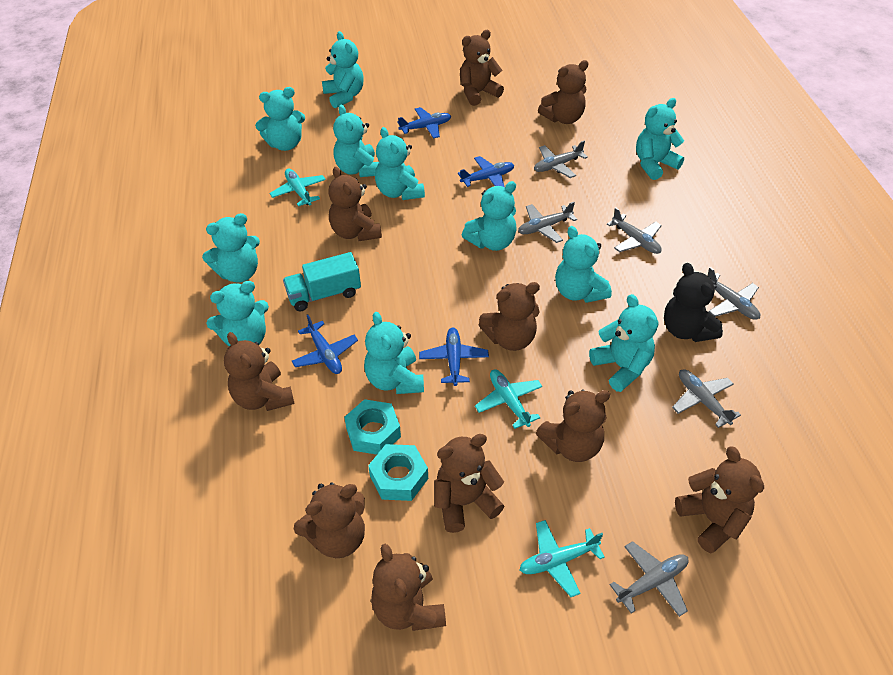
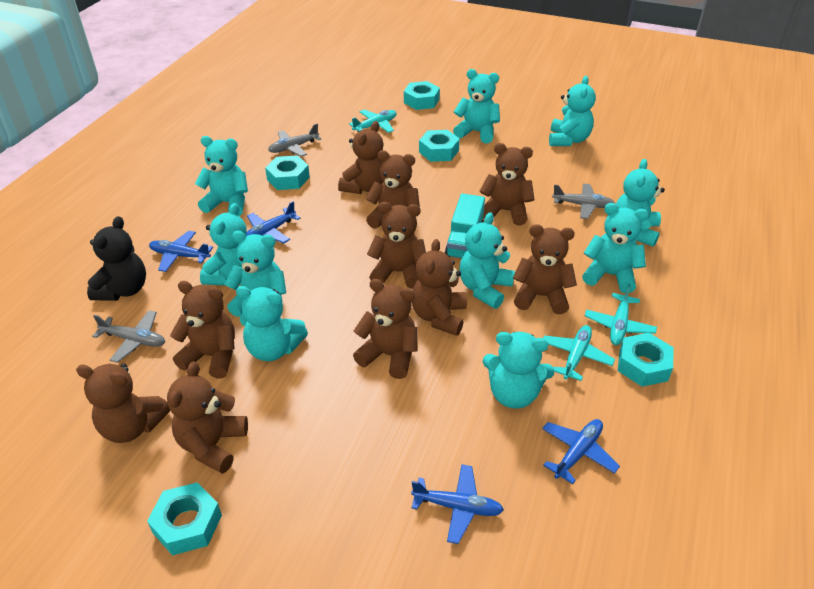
grey plane: [518,202,577,243] [534,141,588,178] [607,208,662,254] [610,541,689,617] [672,369,741,428] [708,267,760,320] = 6 -> [92,310,165,363] [268,124,321,157] [552,183,614,219] = 3
turquoise nut: [344,399,401,455] [368,444,428,501] = 2 -> [147,482,222,556] [265,155,310,190] [404,81,440,110] [419,130,460,162] [618,333,674,387] = 5
turquoise teddy bear: [202,213,260,283] [206,281,269,346] [255,87,305,151] [322,31,364,108] [333,105,379,177] [364,312,424,394] [375,127,425,200] [462,181,517,251] [555,226,612,303] [589,294,658,392] [636,98,684,180] = 11 -> [195,136,248,216] [200,203,247,286] [224,231,286,317] [236,286,308,361] [453,69,500,143] [459,212,515,309] [483,332,555,409] [549,76,596,146] [582,203,649,293] [616,159,665,247] = 10

